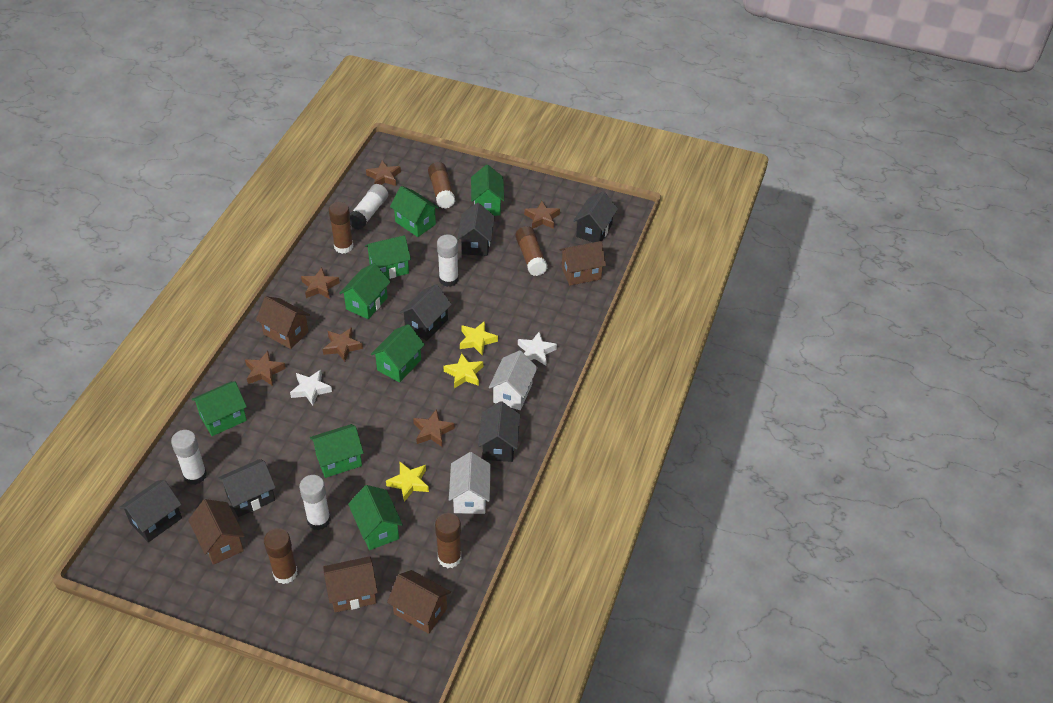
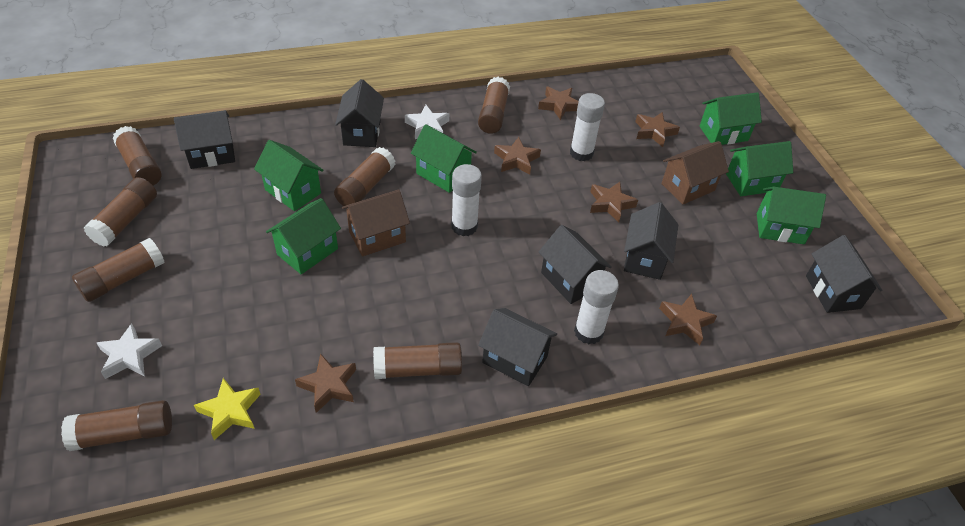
brown glue stick: [264,528,298,584] [329,202,353,254] [428,162,455,209] [435,513,461,568] [515,226,548,276] = 5 -> [61,400,172,451] [72,238,165,302] [84,177,157,246] [113,126,162,186] [334,147,396,206] [373,342,462,379] [478,77,510,134] = 7
brown house: [188,499,245,565] [256,296,310,349] [323,556,378,613] [387,570,451,634] [559,241,606,286] = 5 -> [342,189,410,256] [661,141,729,204] = 2
green house: [192,382,247,436] [310,424,364,478] [339,263,390,319] [348,485,403,550] [365,235,411,279] [371,324,425,383] [390,186,439,237] [471,165,504,216] = 8 -> [254,140,324,211] [266,198,341,274] [411,124,477,193] [699,92,762,145] [726,141,793,196] [757,187,826,244] = 6
white glue stick: [171,430,207,485] [299,475,331,530] [350,184,388,230] [437,235,459,287] = 4 -> [451,164,482,236] [570,93,605,161] [574,270,619,344] = 3
white house: [449,452,491,514] [489,350,538,410] = 2 -> none = 0
yellow star: [386,462,429,502] [443,353,483,388] [460,321,498,356] = 3 -> [194,378,261,440] = 1

